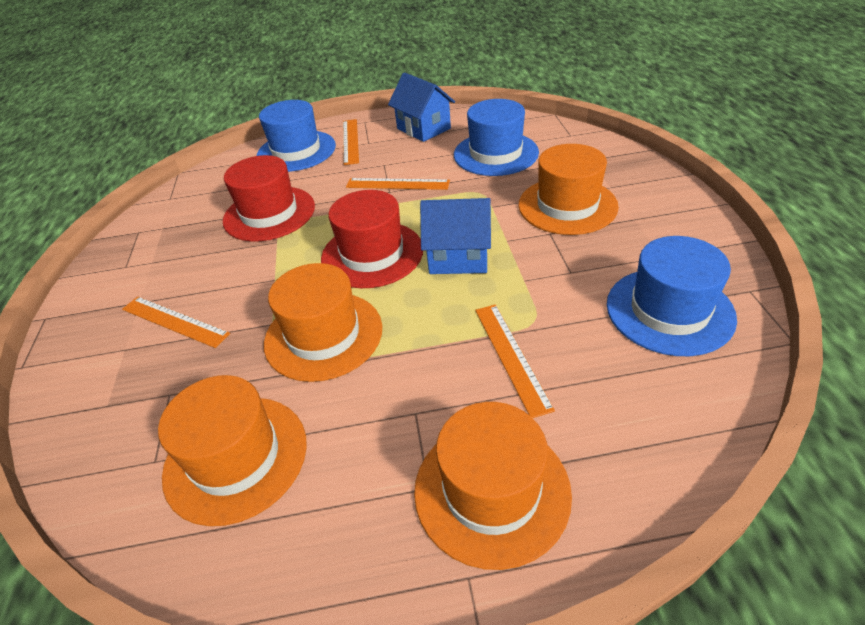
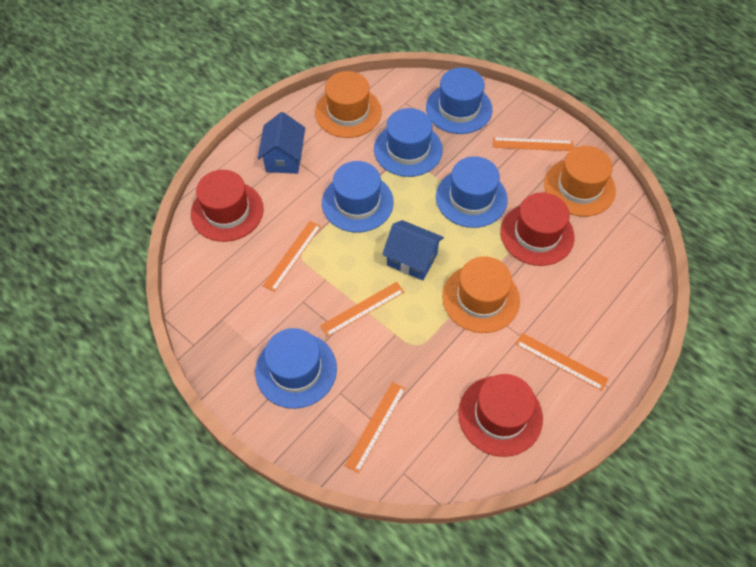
blue hat: [257,100,336,172] [454,99,539,176] [607,236,737,356] = 3 -> [255,328,337,409] [322,161,394,233] [374,108,443,177] [426,68,493,134] [436,156,508,228] = 5
orange hat: [158,375,307,526] [264,263,382,382] [414,402,572,570] [519,144,619,235] = 4 -> [315,71,382,138] [442,256,520,333] [544,146,616,217] = 3
orange ruler: [122,297,230,348] [343,119,359,165] [346,178,450,190] [475,304,555,418] = 4 -> [263,221,321,292] [320,282,404,337] [345,382,406,473] [493,137,574,151] [516,333,608,391] = 5
red hat: [223,155,315,242] [321,190,423,288] = 2 -> [191,170,264,242] [458,374,543,457] [500,193,575,266] = 3

